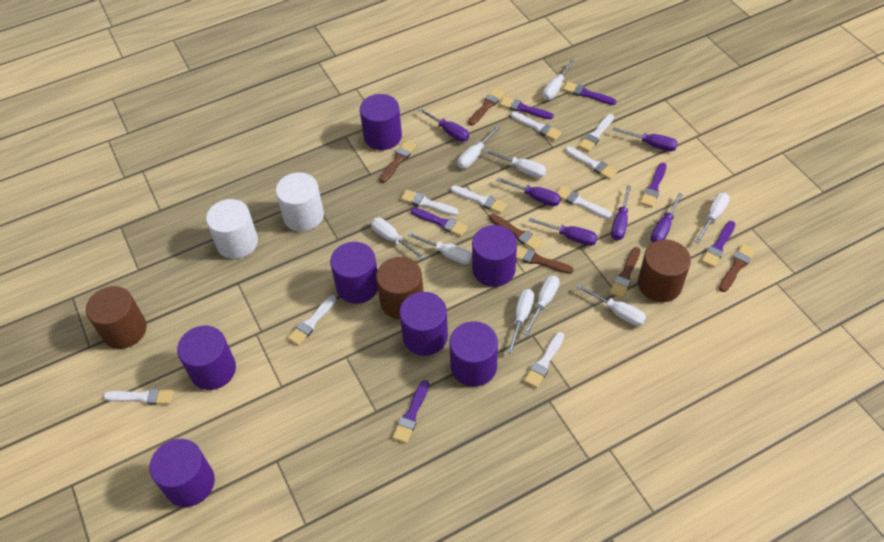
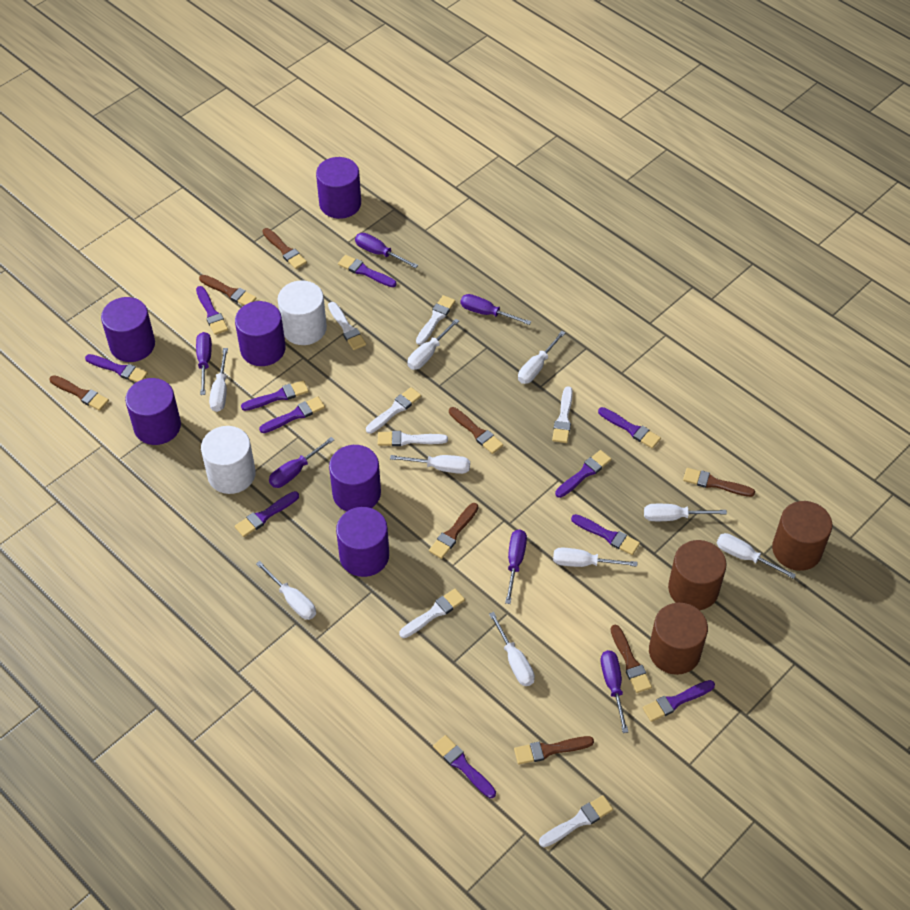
brown brush: [379,141,416,183] [468,88,505,126] [489,214,543,251] [516,246,574,274] [610,247,640,298] [719,244,756,292] = 6 -> [50,375,109,411] [199,275,257,305] [262,228,307,269] [429,503,478,559] [449,407,503,454] [514,736,594,764] [611,625,652,693] [683,468,755,497] = 8
purple brush: [392,380,429,443] [411,208,468,236] [499,97,554,119] [563,82,617,105] [640,163,667,207] [702,221,736,267] = 6 -> [85,354,148,382] [196,286,228,335] [235,491,299,537] [241,380,309,411] [259,396,325,433] [338,255,396,287] [433,735,496,798] [555,450,611,498] [571,514,640,555] [598,407,661,449] [643,680,715,722] = 11
purple cylinder: [150,439,215,507] [177,326,236,390] [330,242,378,304] [360,94,402,150] [399,292,448,356] [449,321,498,387] [472,225,517,287] = 7 -> [101,297,155,362] [125,378,181,445] [235,301,286,366] [316,157,361,219] [329,445,381,512] [336,507,389,577] = 6
white brush: [103,388,173,405] [288,295,337,346] [401,190,459,216] [451,185,507,214] [511,112,562,140] [524,332,564,388] [557,186,612,219] [565,147,617,179] [578,114,614,152] = 9 -> [328,302,366,350] [366,387,421,434] [378,431,448,446] [399,589,465,638] [416,295,455,345] [539,795,613,847] [552,386,573,443] = 7

